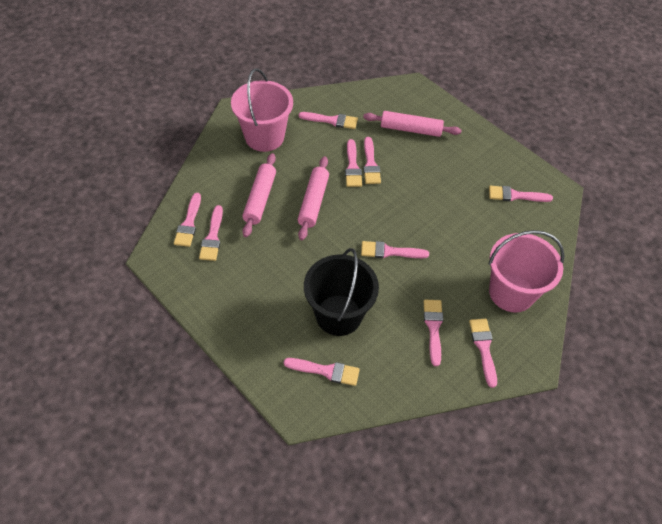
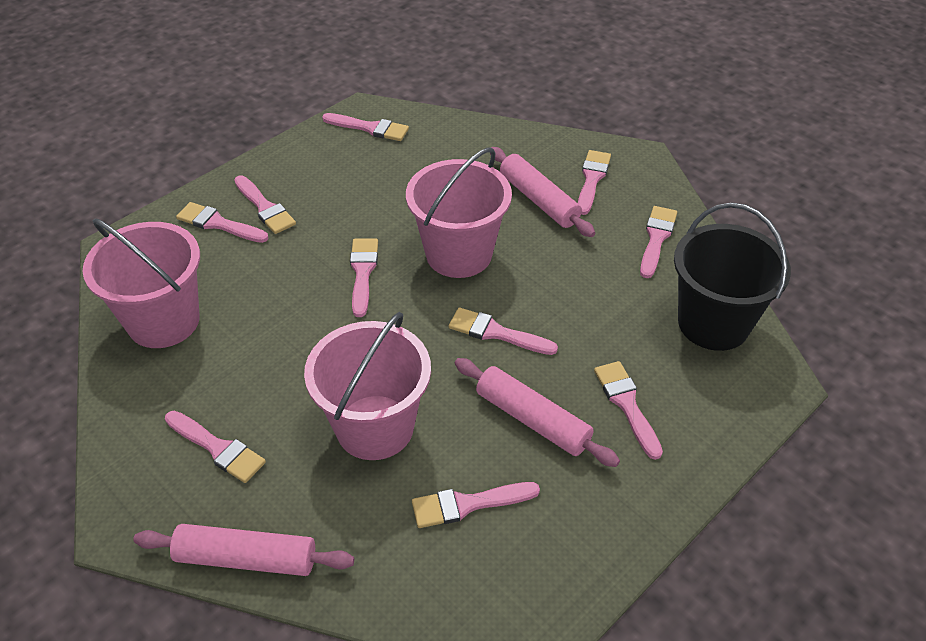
pink bucket: [231,68,293,152] [488,230,565,312] = 2 -> [83,219,200,348] [304,312,431,460] [406,147,512,278] = 3

